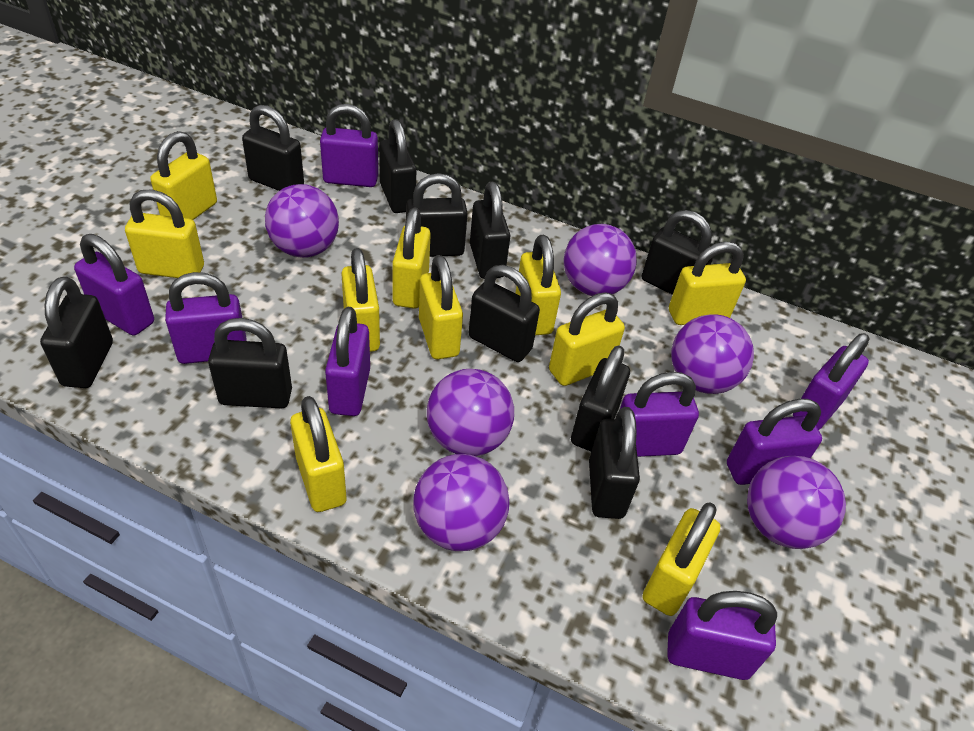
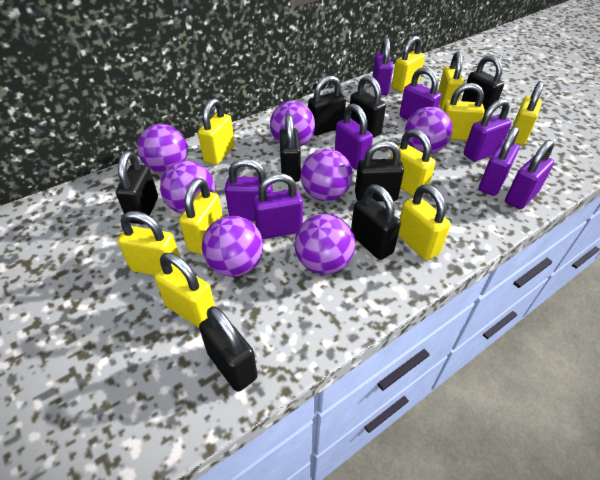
black padlock: [40,276,113,388] [208,318,292,408] [242,105,304,191] [379,119,416,213] [406,173,468,257] [469,265,540,362] [470,182,510,279] [571,345,630,451] [589,407,640,519] [642,210,713,295] = 10 -> [116,151,158,224] [199,306,258,392] [279,114,301,182] [308,76,346,135] [350,75,386,138] [351,185,401,260] [355,141,404,202] [461,55,504,114] = 8
purple ball: [265,184,339,258] [413,454,510,551] [427,369,514,456] [564,224,637,296] [671,314,754,394] [747,456,846,549] = 6 -> [137,124,188,173] [160,161,215,214] [202,216,263,277] [270,101,315,146] [294,214,355,274] [300,149,352,201] [405,107,453,154] = 7

